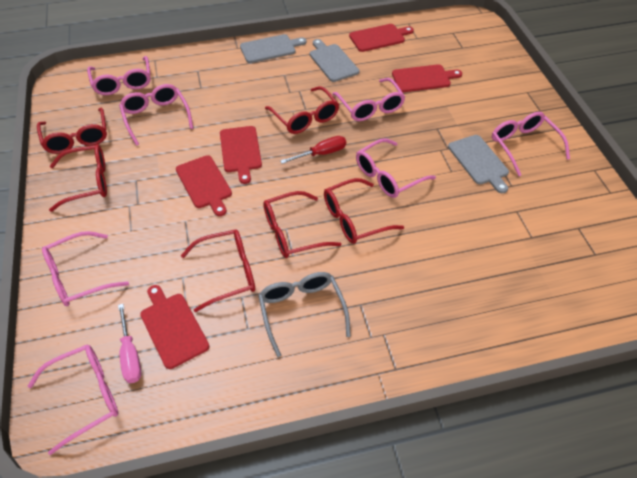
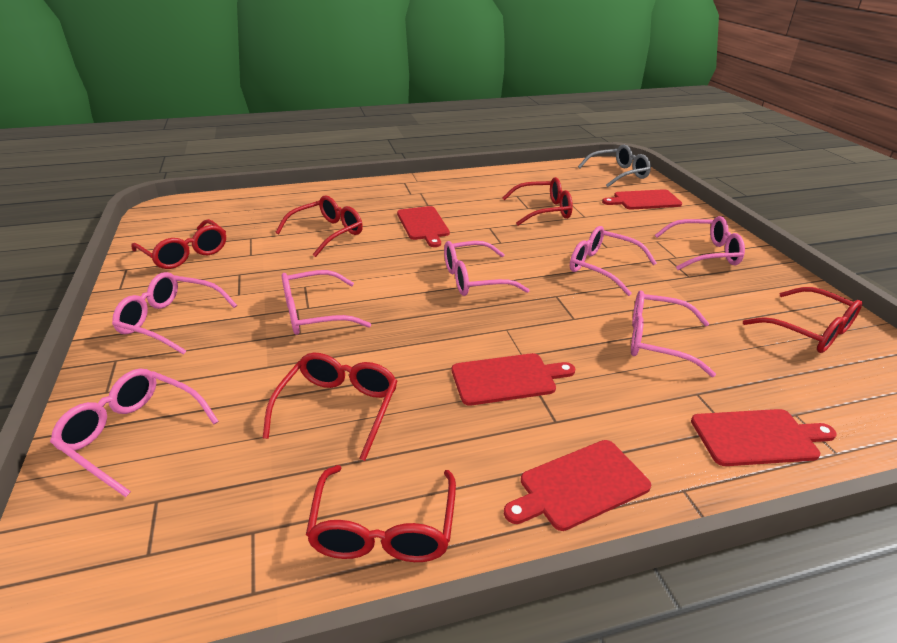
grey cutting board: [240,34,307,63] [310,39,359,82] [448,135,509,193] = 3 -> none = 0
pink screwdriver: [118,304,141,383] = 1 -> none = 0
red screwdriver: [280,136,346,164] = 1 -> none = 0

